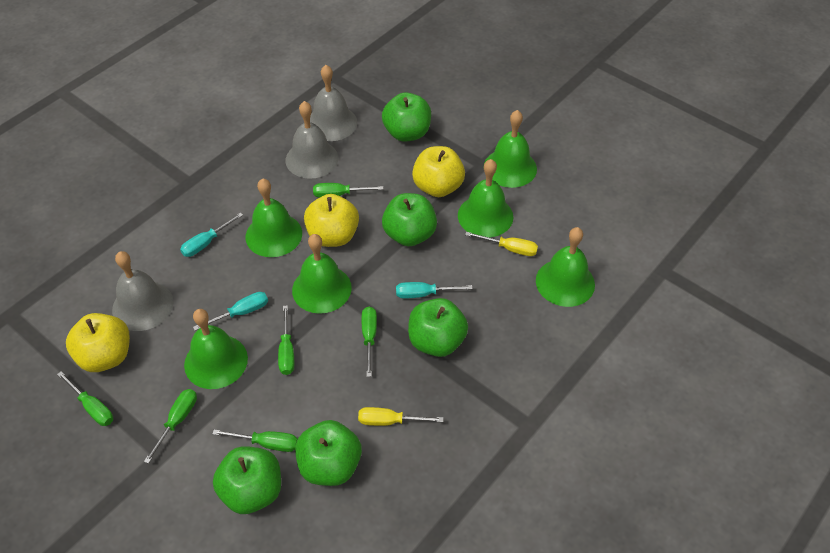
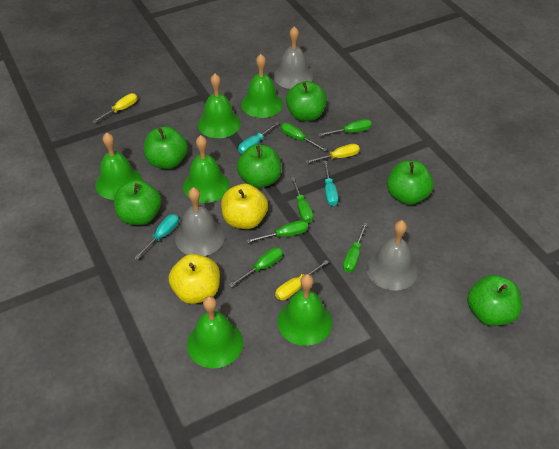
green apple: [213,446,281,514] [295,420,362,486] [382,93,431,142] [382,193,437,246] [408,298,468,357] = 5 -> [114,180,161,225] [144,127,188,169] [237,145,281,188] [286,81,327,121] [387,161,434,205] [467,275,522,326] = 6
yellow apple: [66,313,130,372] [304,194,359,247] [412,146,465,197] = 3 -> [169,254,220,304] [221,184,268,229] = 2
yellow screwdriver: [358,407,443,426] [465,232,538,256] = 2 -> [92,93,137,123] [275,260,329,300] [305,144,360,164] = 3

